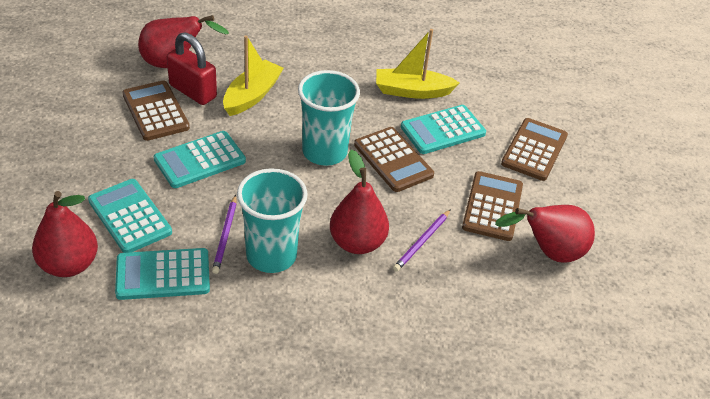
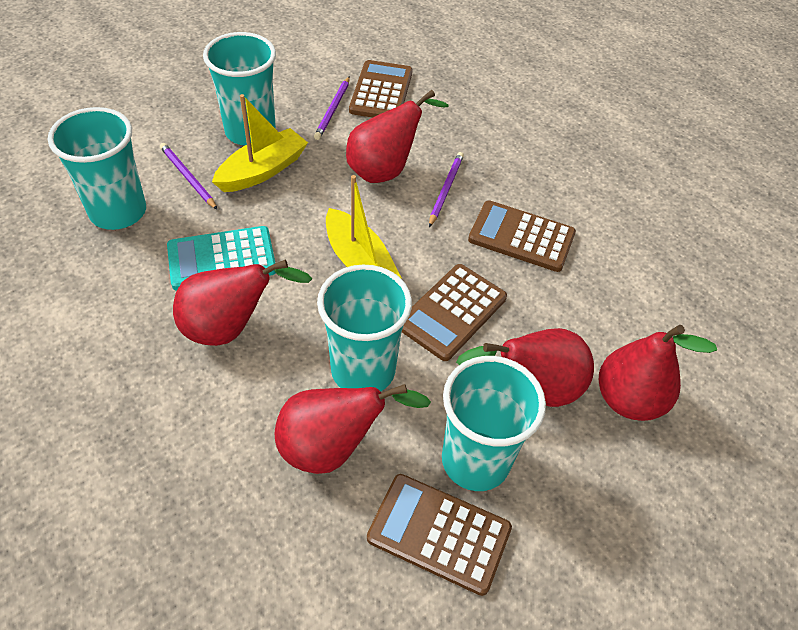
purple pencil: [212,195,236,274] [393,209,451,272] = 2 -> [160,143,217,209] [314,76,350,140] [429,152,464,227] = 3
red padlock: [167,32,217,105] = 1 -> none = 0
red pear: [32,191,98,277] [138,15,229,68] [330,150,389,254] [495,205,595,262] = 4 -> [173,260,312,346] [275,384,431,474] [346,90,449,183] [456,328,594,407] [599,325,717,421] = 5
turquoise calculator: [88,179,172,253] [115,248,210,300] [154,131,246,188] [401,105,486,154] = 4 -> [167,226,276,290] = 1
turquoise cup: [237,168,308,273] [298,70,360,166] = 2 -> [48,107,146,230] [203,32,276,145] [317,264,412,392] [442,356,546,491] = 4

